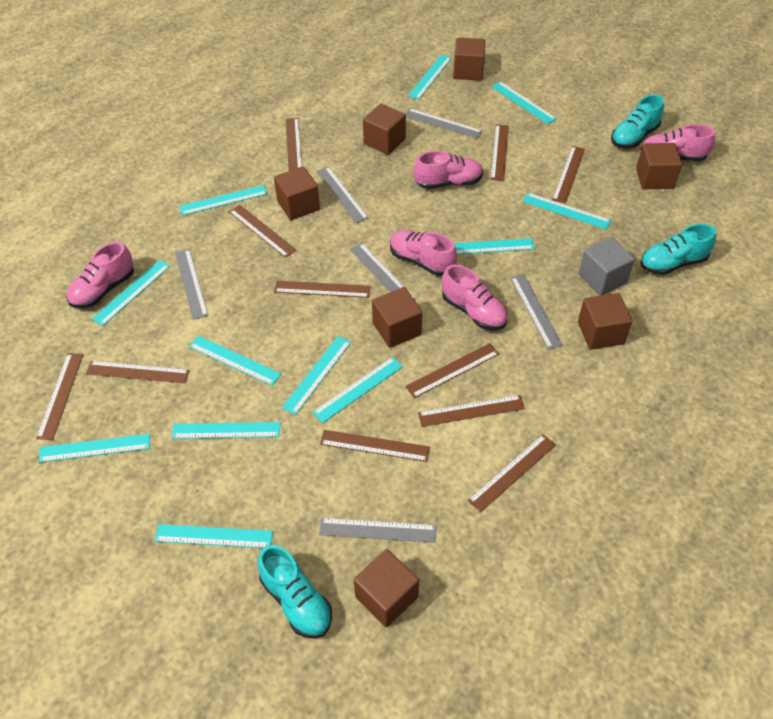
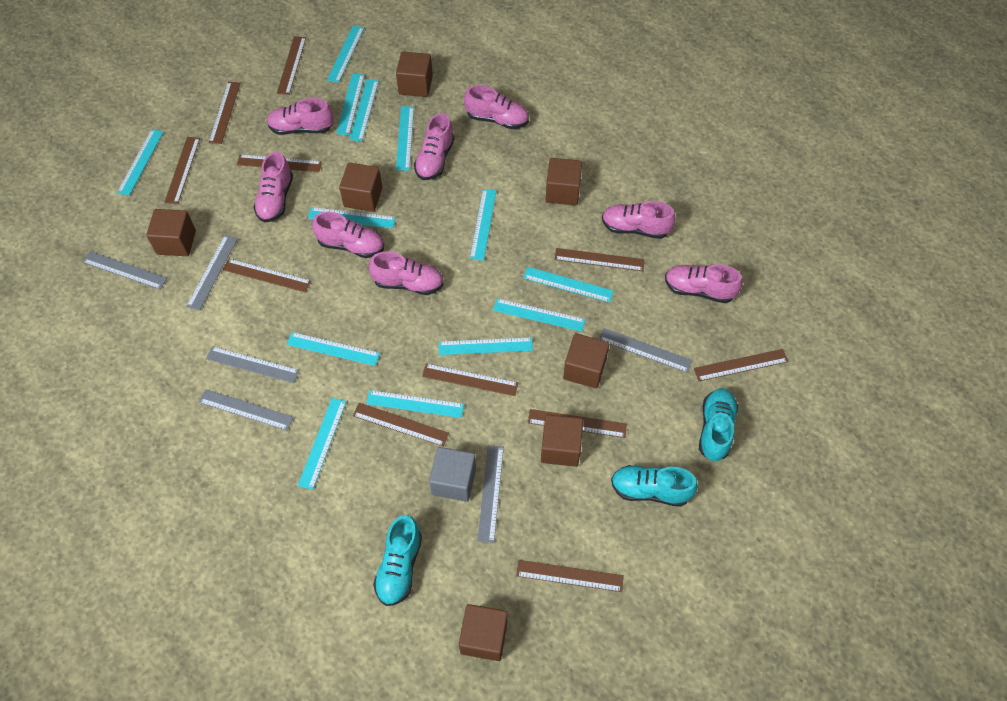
pink shoe: [67,242,134,308] [390,230,457,276] [414,151,483,189] [442,264,508,330] [640,124,715,161] = 5 -> [253,152,293,223] [267,98,334,135] [312,212,384,258] [369,252,444,295] [414,113,454,180] [464,85,529,129] [602,201,676,239] [665,264,742,303] = 8
turquoise ruler: [38,434,150,463] [92,260,170,326] [155,524,273,548] [172,422,281,439] [179,185,268,216] [189,335,281,386] [282,336,351,415] [312,357,403,423] [408,54,452,100] [454,238,535,254] [491,81,557,124] [522,193,611,230] = 12 -> [117,129,164,196] [286,332,380,366] [298,398,346,490] [308,207,396,229] [327,25,364,83] [336,74,365,135] [349,79,379,141] [366,390,464,418] [396,106,414,170] [439,337,533,355] [470,189,496,261] [493,298,586,332] [523,267,614,303] = 13

